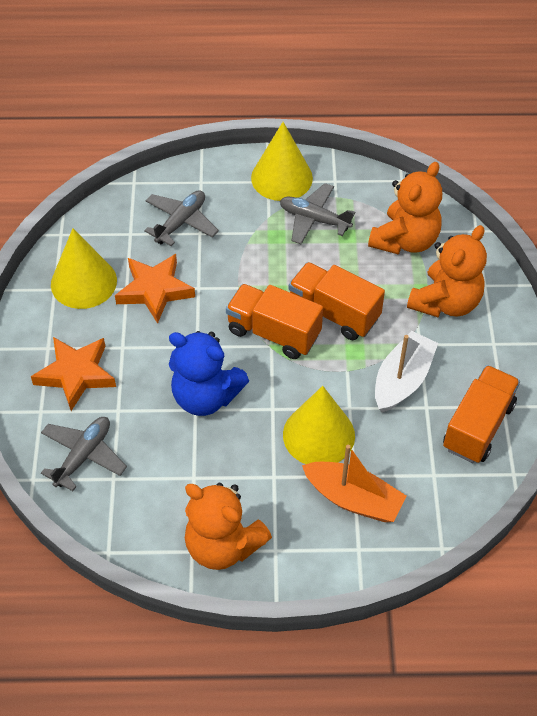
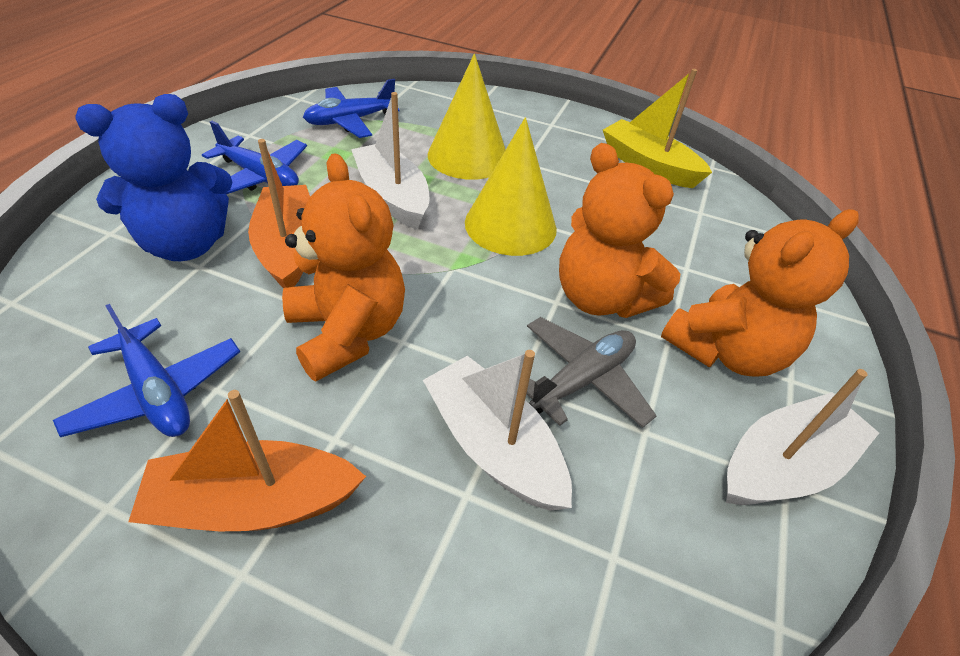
blue plane: none = 0 -> [53,304,240,437] [202,121,307,194] [303,79,400,138] = 3
grey plane: [41,417,127,491] [144,190,219,246] [280,183,355,244] = 3 -> [526,317,657,428] = 1
orange boat: [302,445,406,522] = 1 -> [128,390,366,531] [248,139,310,288] = 2
orange star: [31,337,116,411] [115,254,195,324] = 2 -> none = 0
orange truck: [226,284,323,359] [289,262,385,340] [443,365,520,463] = 3 -> none = 0
white boat: [375,331,438,413] = 1 -> [351,92,429,230] [423,350,572,511] [726,369,879,505] = 3
yellow boat: none = 0 -> [603,69,712,188] = 1
yellow cone: [51,228,117,309] [251,122,313,201] [283,386,355,464] = 3 -> [428,54,506,180] [465,117,557,256] = 2

